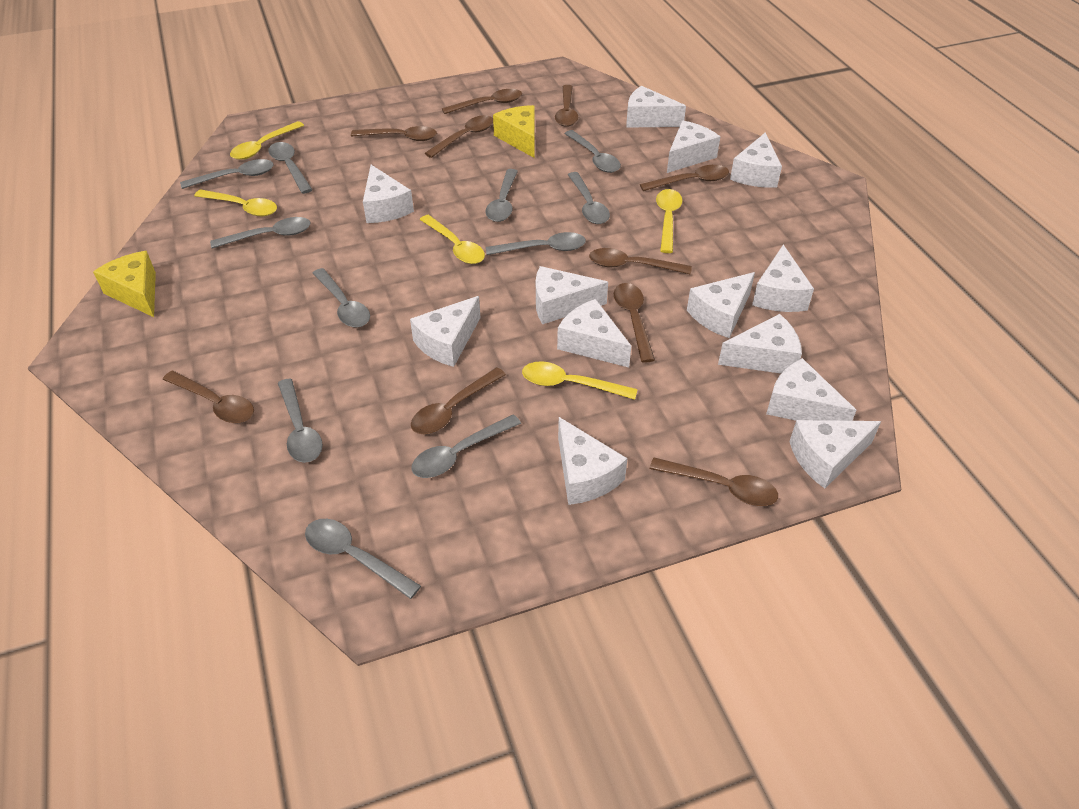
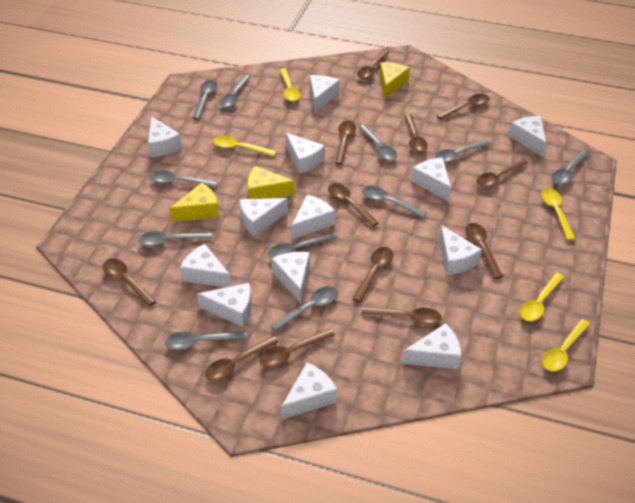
brown spoon: [163,371,254,423] [351,126,437,141] [411,367,506,434] [425,115,493,158] [442,89,522,114] [555,85,578,127] [589,248,692,274] [614,283,655,363] [640,165,729,191] [649,458,778,506] = 10 -> [103,258,156,306] [205,336,279,381] [260,329,335,367] [328,183,379,227] [335,121,356,165] [352,247,393,302] [357,50,390,79] [362,307,442,325] [404,114,428,153] [436,94,489,120] [465,223,503,279] [477,159,528,188] = 12
yellow cheese: [93,251,156,317] [493,105,535,158] = 2 -> [169,183,219,222] [248,166,295,199] [379,62,410,99] = 3

